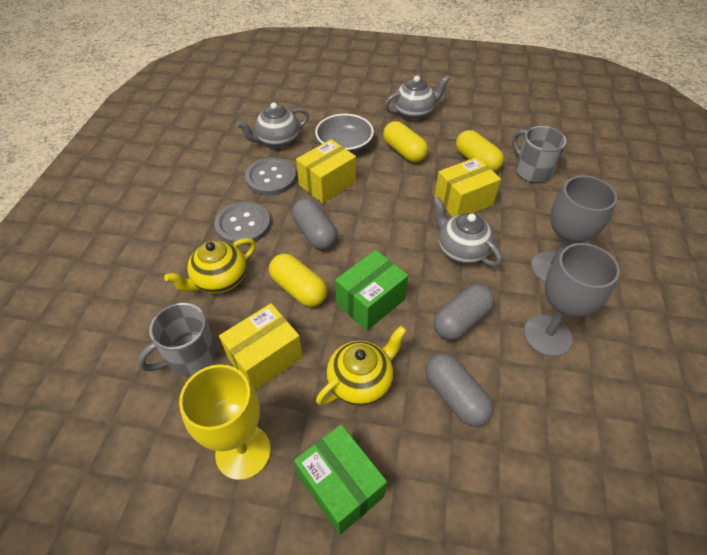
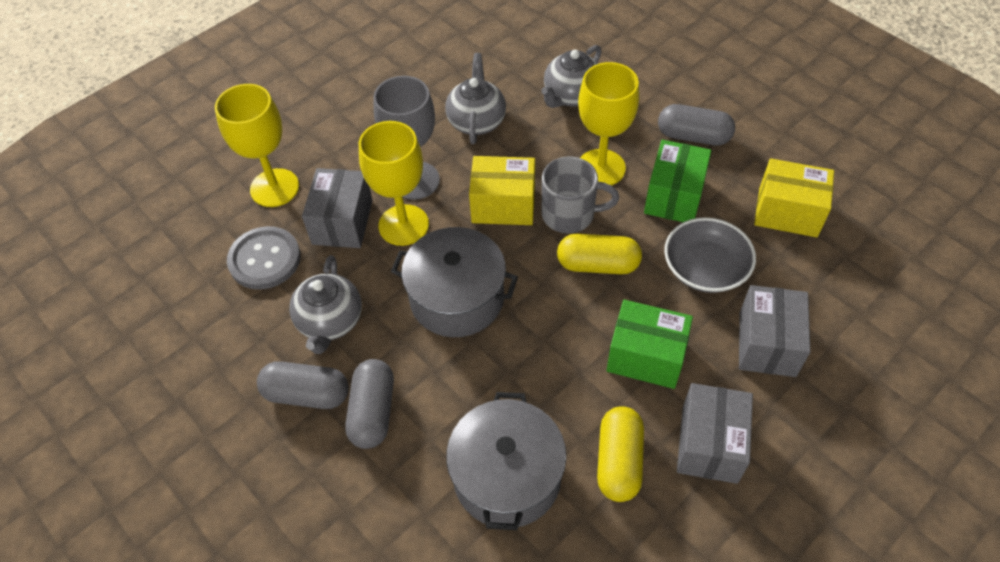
grey box: none = 0 -> [302,168,373,248] [677,383,753,484] [739,285,810,377] = 3
grey button: [214,202,271,246] [245,158,296,196] = 2 -> [227,226,301,289] = 1
grey goblet: [524,243,620,357] [531,176,617,282] = 2 -> [374,76,440,200] = 1
grey mug: [138,303,217,376] [512,126,567,183] = 2 -> [542,156,619,233] = 1
grey pot: none = 0 -> [391,227,518,337] [446,392,566,530] = 2
yellow box: [219,303,303,391] [296,139,356,203] [434,157,501,217] = 3 -> [469,156,535,225] [754,158,834,237] = 2
yellow capsule: [269,254,327,307] [383,121,428,162] [456,130,504,172] = 3 -> [557,234,642,274] [597,406,644,502] = 2
yellow goblet: [179,364,271,480] = 1 -> [215,84,299,207] [359,121,429,246] [578,62,639,186] = 3
yellow teapot: [164,238,256,294] [316,326,407,406] = 2 -> none = 0

